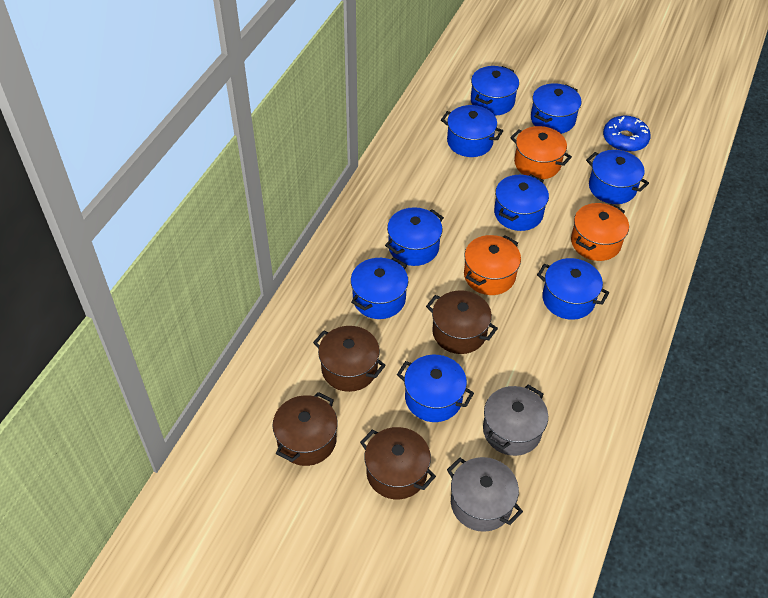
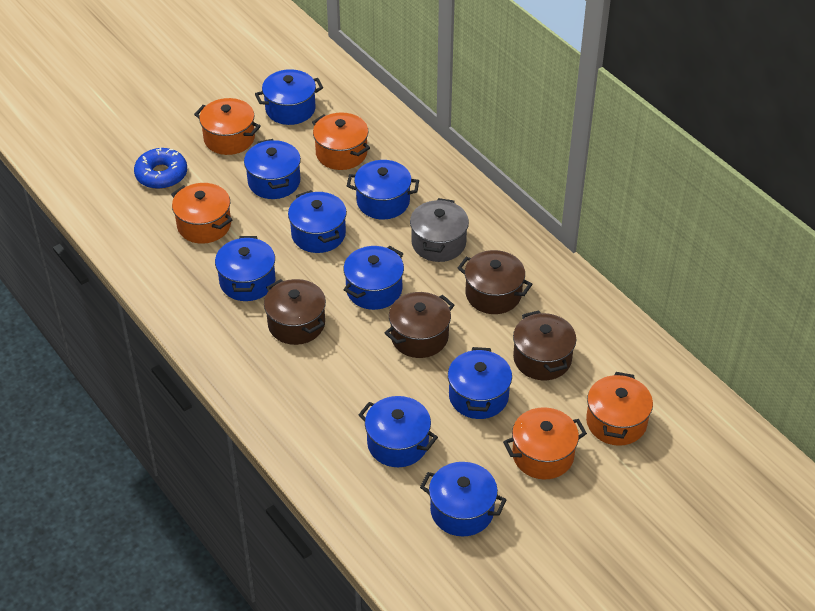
grey pot: [447,457,523,532] [483,385,548,456] = 2 -> [410,198,469,262] = 1
orange pot: [464,235,521,295] [510,126,572,179] [571,203,629,261] = 3 -> [171,183,232,244] [194,98,261,155] [312,112,370,170] [503,407,587,479] [586,372,653,446] = 5

